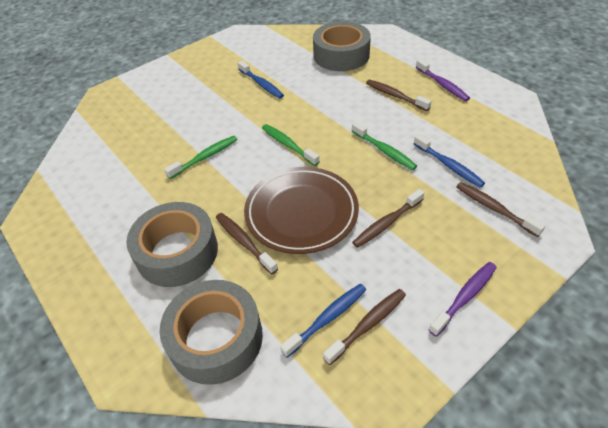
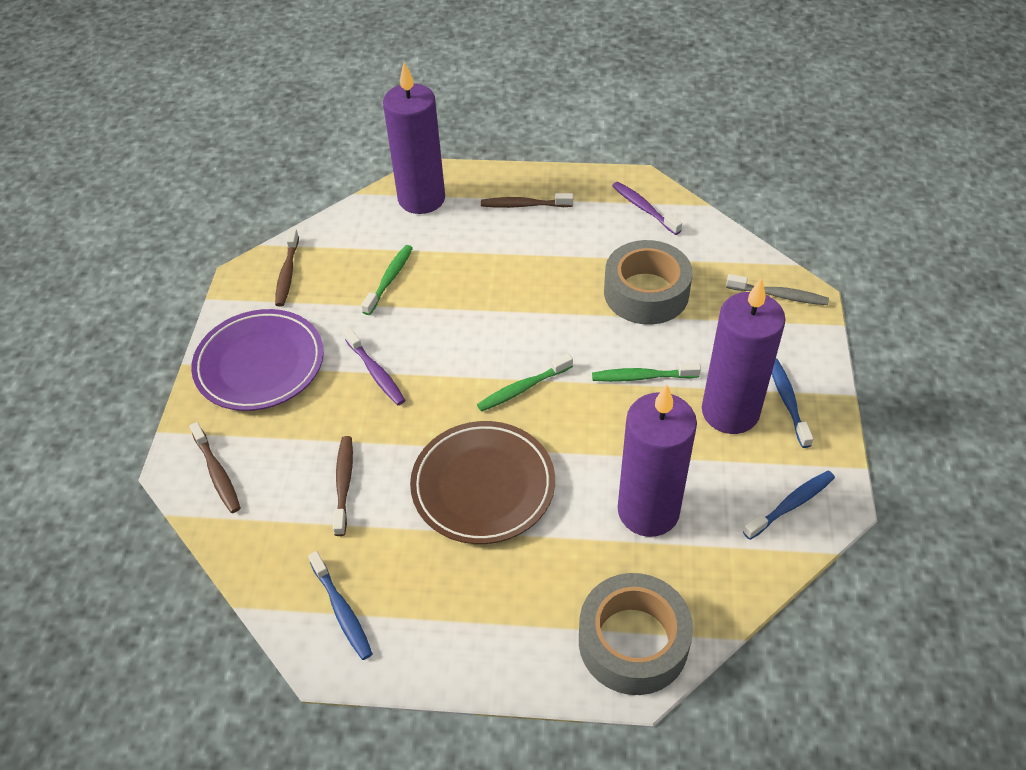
brown toothbrush: [216,213,278,274] [323,289,406,365] [352,189,424,248] [366,79,431,111] [456,182,545,237] = 5 -> [189,422,241,513] [275,229,299,307] [333,436,353,536] [481,193,573,208] = 4
grey tape: [126,202,218,287] [160,280,263,385] [313,21,371,71] = 3 -> [579,573,693,695] [604,240,693,325] = 2
grey toothbrush: none = 0 -> [726,274,829,305] = 1
purple candle: none = 0 -> [383,62,445,214] [618,384,697,537] [702,278,786,434] = 3
purple plate: none = 0 -> [191,309,324,411] = 1

